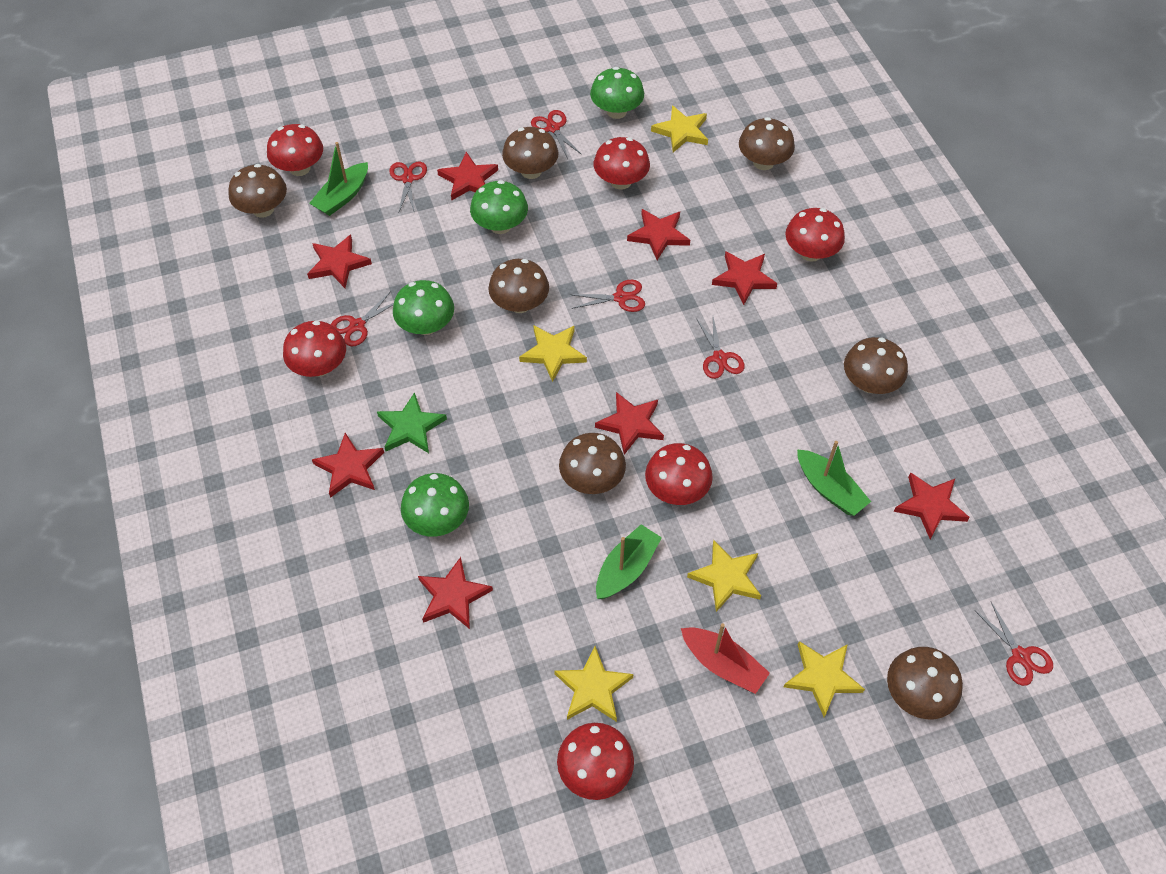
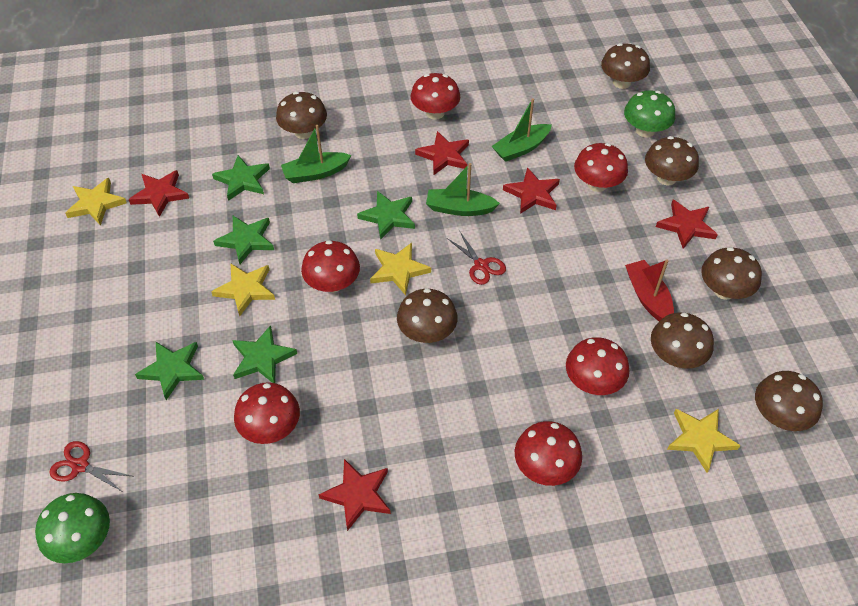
green mushroom: [393,280,454,335] [401,473,469,537] [470,180,528,234] [590,67,644,119] = 4 -> [35,493,110,563] [624,90,675,138] = 2
green star: [377,392,447,453] = 1 -> [135,342,204,400] [212,155,270,201] [213,216,274,264] [232,325,297,383] [357,191,415,239] = 5
red scissors: [331,291,394,347] [389,162,427,214] [531,110,582,159] [569,280,645,312] [696,317,745,379] [975,602,1053,686] = 6 -> [49,441,132,492] [447,232,506,285] = 2
red star: [307,235,372,288] [312,433,384,498] [418,557,493,629] [437,152,498,200] [595,392,664,455] [627,209,690,260] [712,251,777,305] [894,472,970,539] = 8 -> [128,170,189,217] [319,459,391,531] [415,131,469,176] [503,167,560,214] [656,200,718,249] = 5
yellow star: [519,325,587,382] [554,646,633,722] [651,105,708,152] [687,540,761,612] [784,641,865,717] = 5 -> [65,178,127,226] [211,263,275,316] [370,243,431,295] [667,409,740,473] = 4

